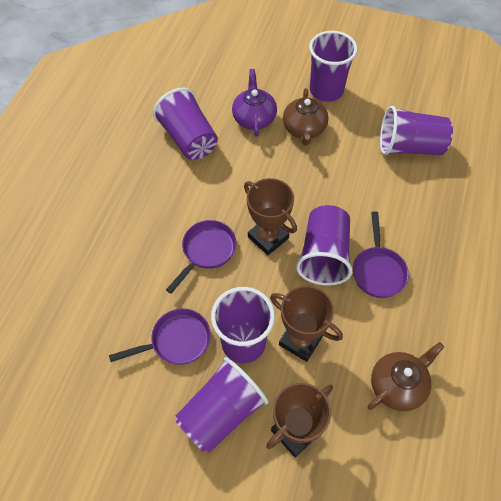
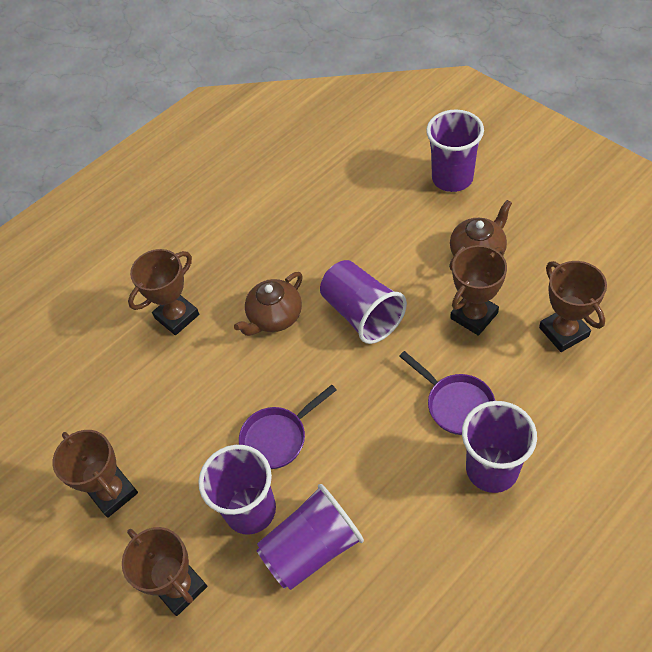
brown trophy: [244,178,297,255] [266,383,333,457] [270,286,343,362] = 3 -> [53,430,138,518] [122,527,207,616] [128,249,199,335] [450,245,507,336] [539,261,607,352] = 5
purple cup: [153,88,218,160] [176,357,268,453] [211,287,275,363] [296,205,353,286] [309,31,358,102] [380,106,453,155] = 6 -> [198,445,276,535] [256,484,364,590] [320,260,407,344] [426,109,484,192] [462,401,537,493] = 5
purple pan: [109,309,211,365] [166,220,236,294] [353,212,409,298] = 3 -> [239,385,336,469] [399,351,495,435] = 2
purple teapot: [232,69,277,137] = 1 -> none = 0

